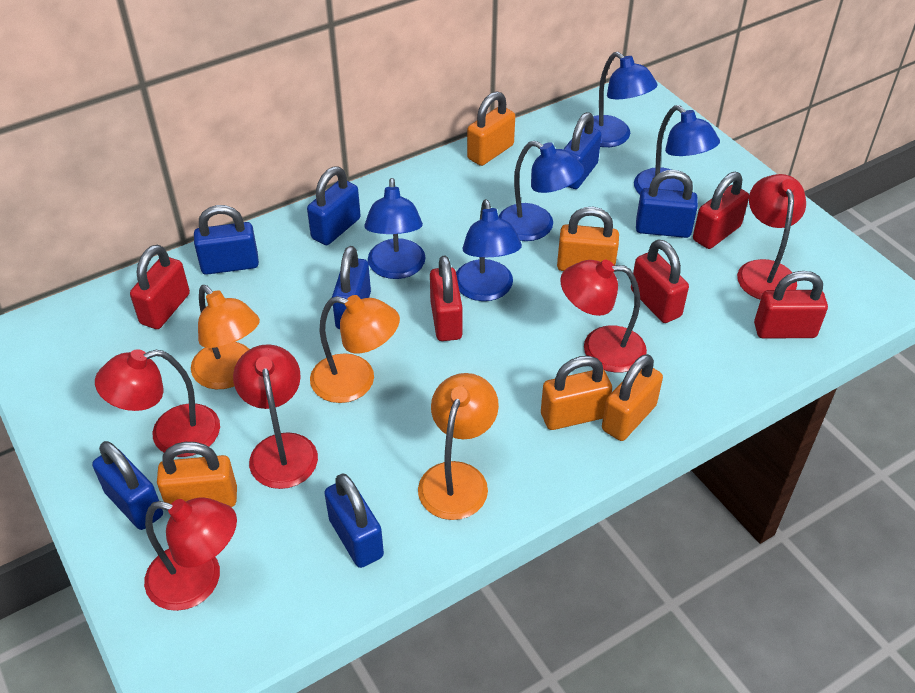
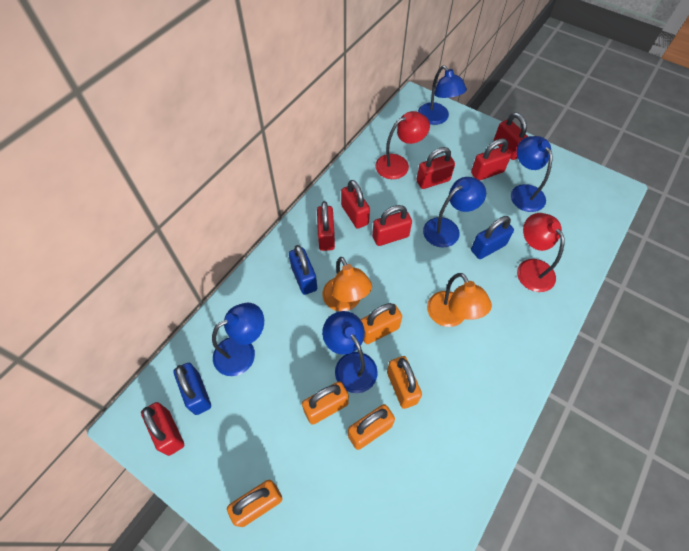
blue padlock: [92,441,163,530] [194,205,259,275] [307,166,361,245] [324,473,384,568] [332,246,371,329] [564,112,602,189] [636,170,698,238] = 7 -> [173,363,211,415] [289,245,317,295] [471,216,514,259] = 3
orange lamp: [191,285,260,389] [310,295,400,403] [418,373,499,520] = 3 -> [323,257,372,311] [427,273,492,327] = 2
red lamp: [95,349,220,457] [144,497,237,611] [233,344,318,489] [560,260,647,373] [737,174,806,300] = 5 -> [375,111,430,179] [517,213,565,292] = 2
red padlock: [130,245,190,329] [430,256,463,341] [631,240,689,323] [693,172,749,249] [754,271,828,338] = 5 -> [141,402,184,456] [317,201,335,251] [341,180,370,229] [372,205,412,246] [416,147,455,189] [471,138,511,180] [494,112,528,160] = 7

